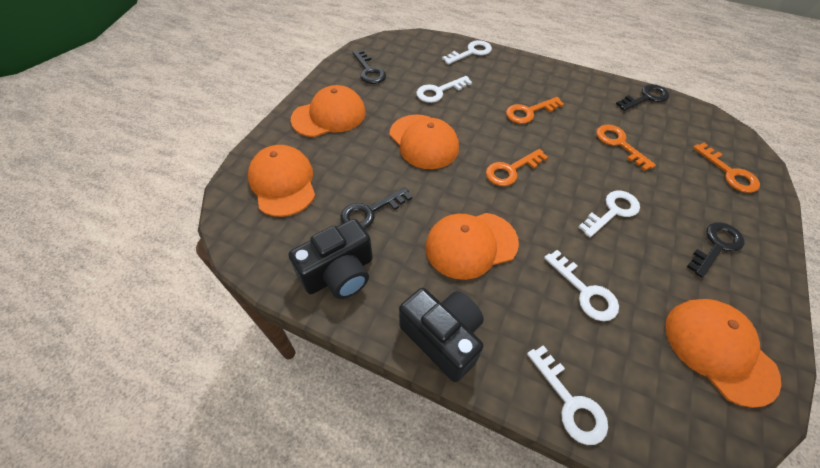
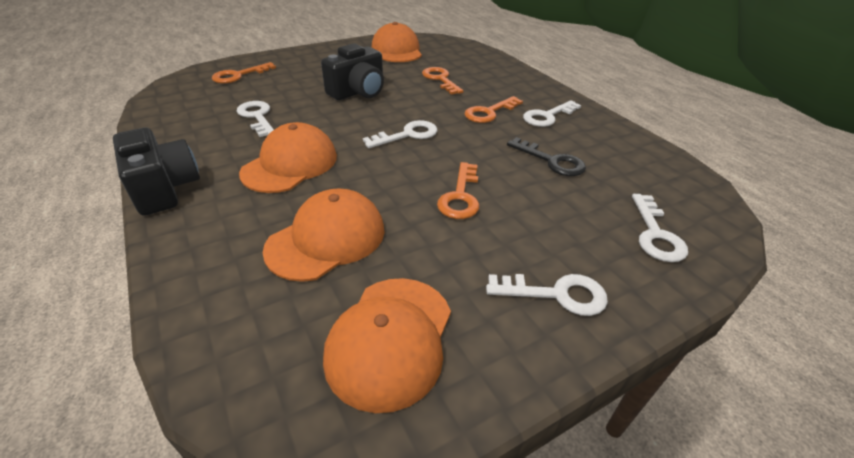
black key: [340,187,412,229] [352,49,386,84] [616,84,669,111] [687,222,744,278] = 4 -> [507,137,586,176] = 1
orange cap: [248,145,315,217] [291,85,366,137] [390,114,459,169] [426,213,519,280] [665,299,781,408] = 5 -> [239,122,337,193] [263,189,385,282] [323,278,451,413] [372,22,422,62] = 4

